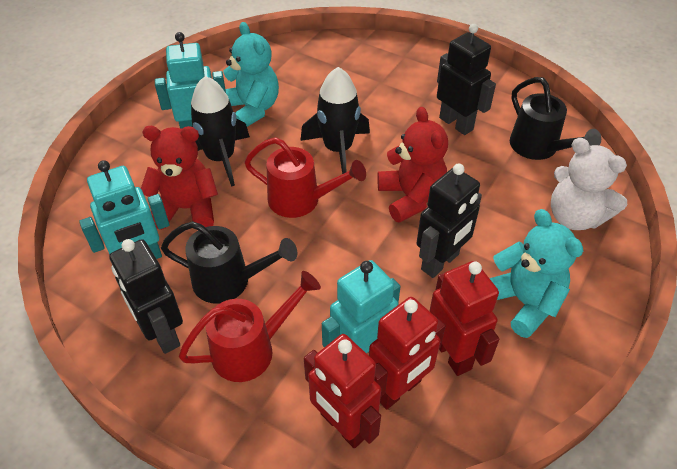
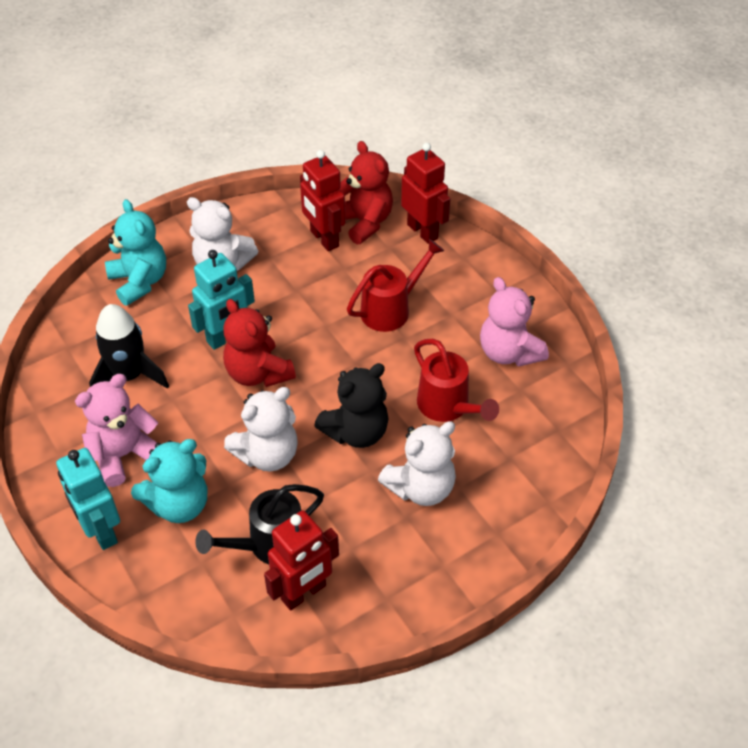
black robot: [109,239,183,354] [417,164,482,278] [437,24,496,135] = 3 -> none = 0
black rocket: [191,76,250,187] [300,67,370,174] = 2 -> [89,304,169,389] = 1
black teddy bear: none = 0 -> [314,363,389,448] = 1
black watering can: [161,221,298,304] [510,77,601,160] = 2 -> [195,484,324,564] = 1
pink teddy bear: none = 0 -> [75,374,158,487] [480,277,549,367] = 2
turquoise robot: [79,160,169,259] [155,32,226,129] [322,260,401,353] = 3 -> [56,448,120,550] [188,250,255,350] = 2
white teddy bear: [551,138,627,230] = 1 -> [187,197,258,271] [224,387,298,471] [378,421,456,506] = 3

